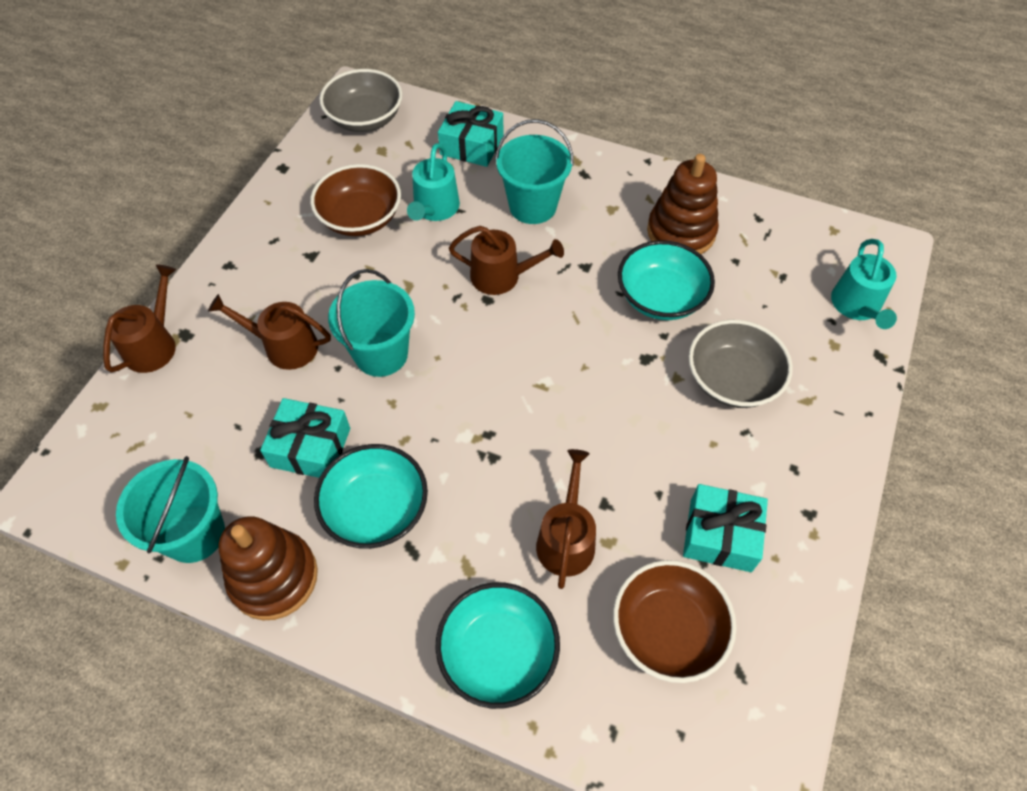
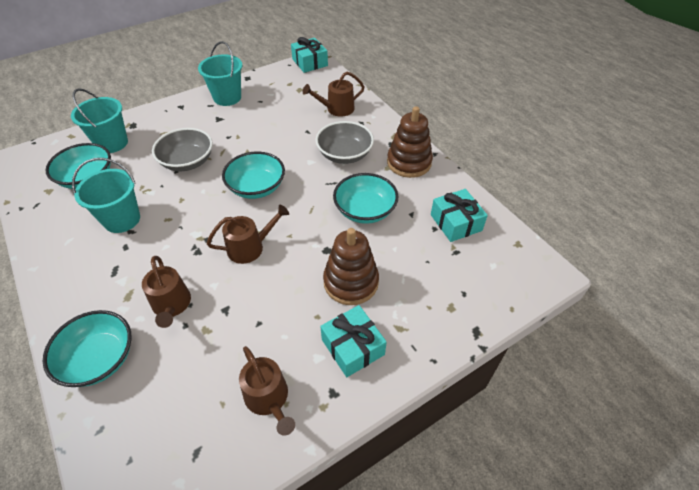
brown bowl: [310,164,401,236] [613,560,737,683] = 2 -> none = 0
turquoise bowl: [314,444,428,549] [435,582,560,709] [618,240,715,320] = 3 -> [43,310,132,387] [45,143,111,189] [222,152,285,199] [333,173,398,224] = 4
turquoise watering can: [407,143,460,221] [831,239,897,329] = 2 -> none = 0

